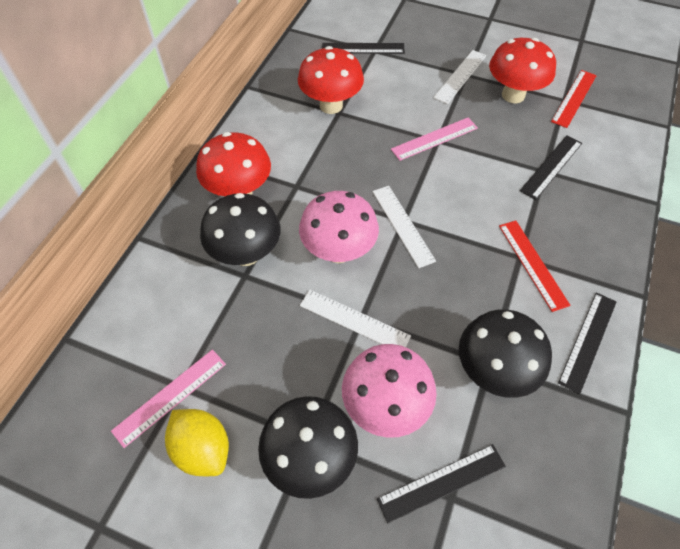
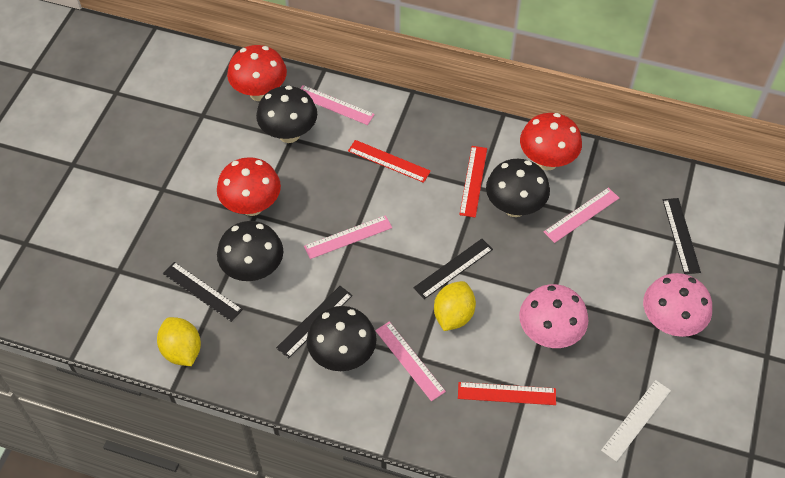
black mushroom: [200,193,281,266] [258,396,358,499] [459,309,552,398] = 3 -> [217,221,283,281] [256,86,317,143] [307,306,377,371] [486,159,550,217] = 4
pink ruler: [111,349,226,448] [391,118,478,161] = 2 -> [300,85,375,125] [304,215,392,259] [375,322,446,401] [544,188,619,243] = 4
red ruler: [499,221,571,312] [551,70,597,128] = 2 -> [348,140,431,183] [458,382,556,405] [459,146,487,218] = 3
white ruler: [300,290,411,347] [372,186,436,268] [433,50,487,104] = 3 -> [601,380,671,462] = 1
yellow lemon: [165,409,229,476] = 1 -> [157,317,201,366] [434,281,476,331] = 2

